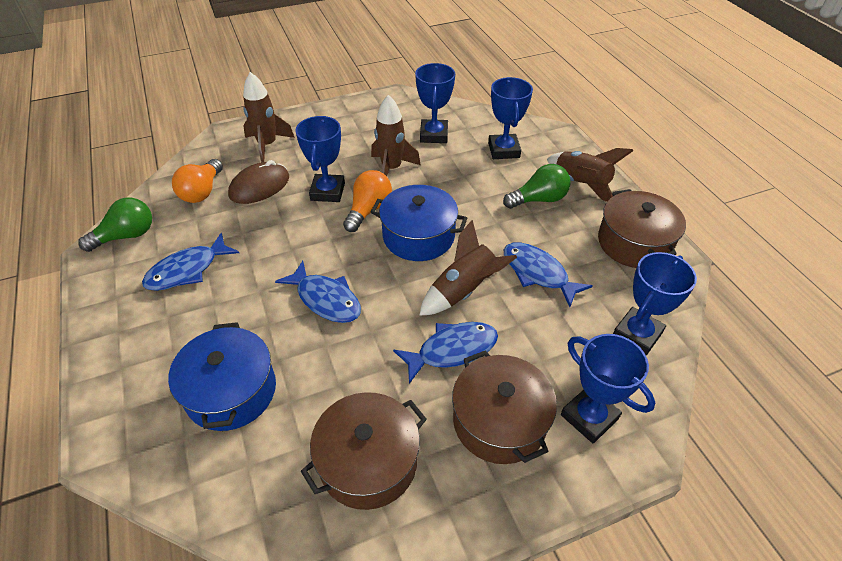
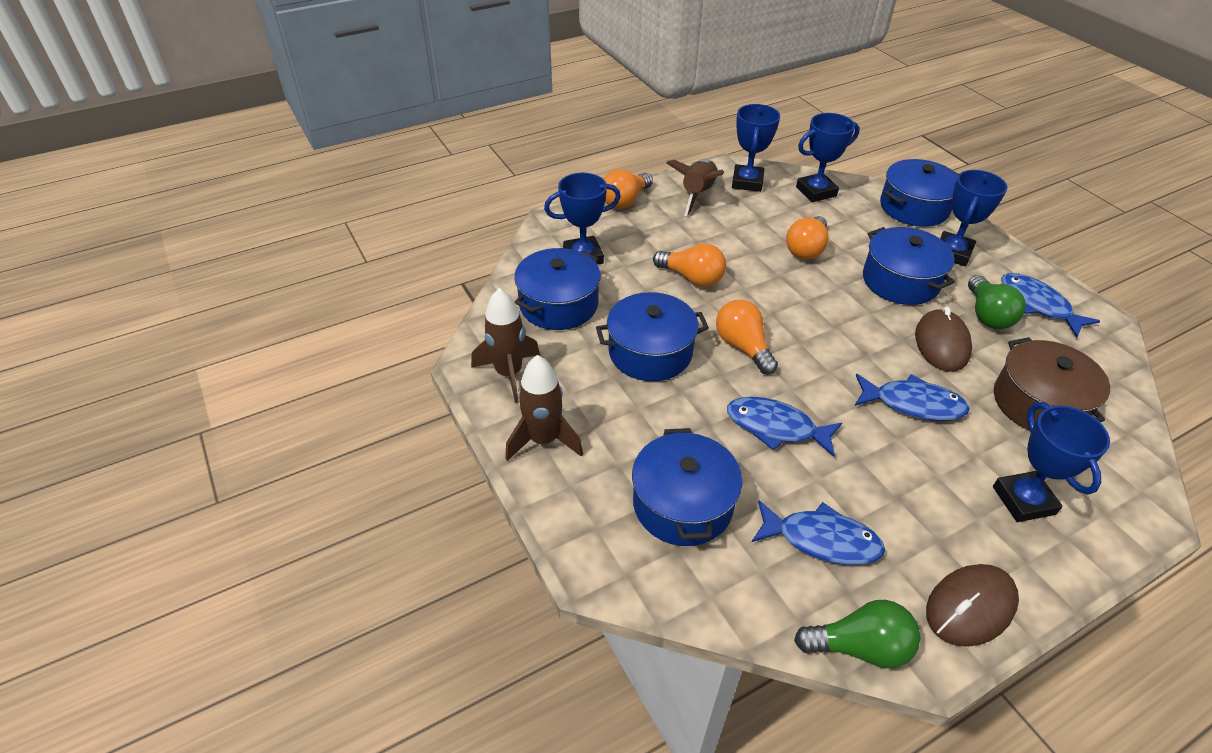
blue pot: [168,322,276,431] [371,185,467,261] = 2 -> [514,248,601,330] [596,292,709,381] [632,428,742,546] [863,227,955,305] [880,159,959,227] = 5
brown mouse: [228,160,289,204] = 1 -> [915,307,972,372] [926,564,1019,647] = 2
brown pot: [301,392,427,510] [452,350,557,464] [598,189,686,268] = 3 -> [994,337,1110,431] = 1
brown rocket: [243,72,295,162] [371,95,421,176] [419,220,517,316] [547,148,633,202] = 4 -> [471,288,540,403] [505,355,583,461] [666,159,724,216] = 3
orange light bulb: [172,159,223,203] [343,170,392,232] = 2 -> [603,169,653,209] [653,244,726,287] [716,300,778,374] [786,216,829,259] = 4

